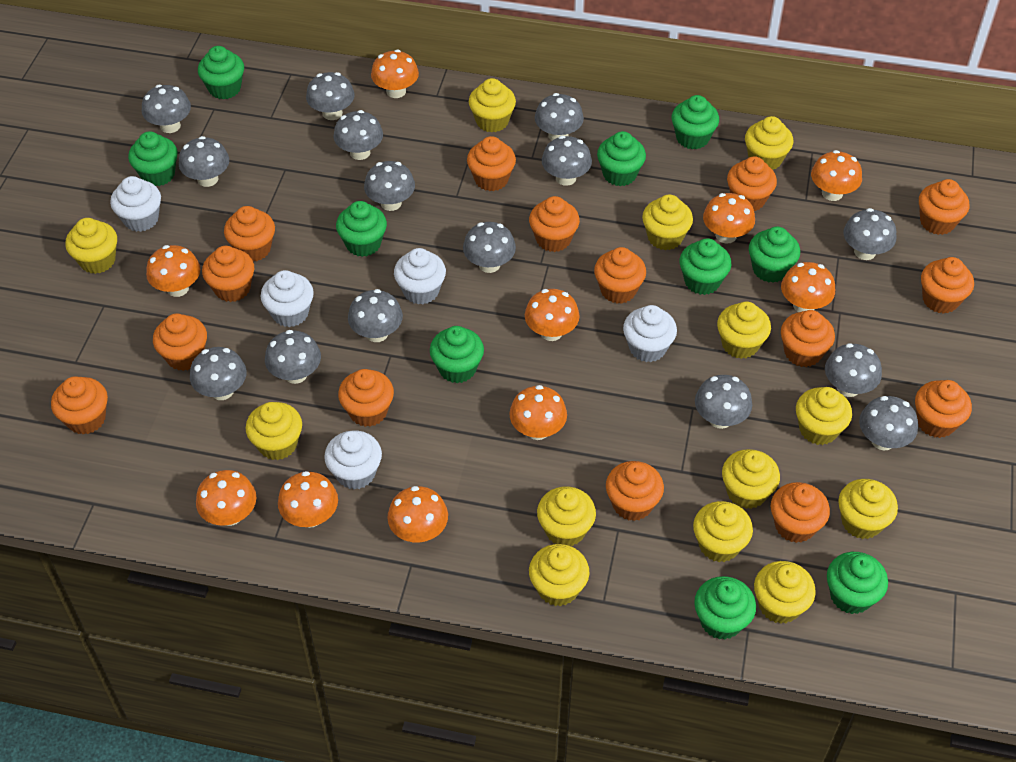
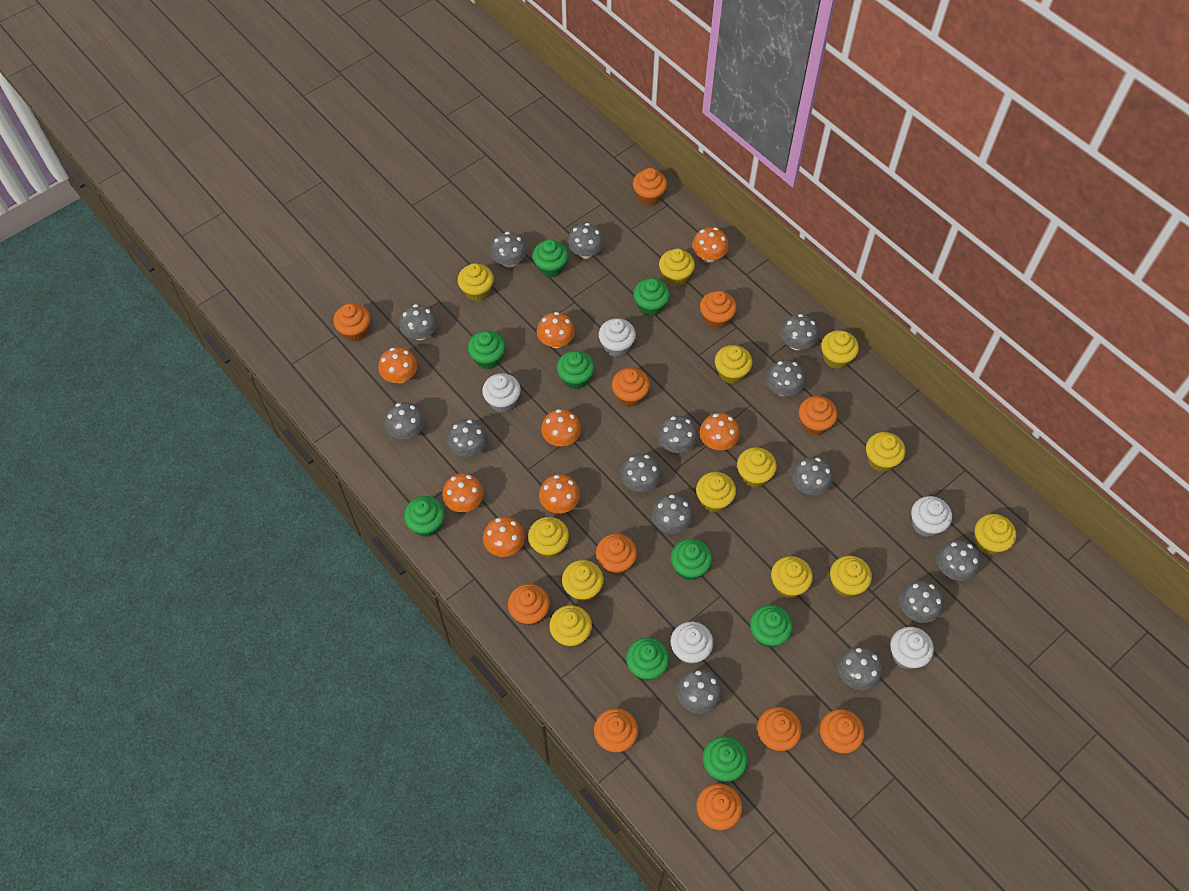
green cupcake: [128,131,178,186] [198,46,244,99] [336,201,387,257] [430,326,484,383] [597,131,646,186] [671,95,719,149] [679,238,731,295] [694,576,756,640] [749,226,800,283] [827,552,888,614] = 10 -> [404,496,445,537] [468,331,505,369] [532,239,568,278] [557,350,594,389] [626,638,669,680] [633,278,670,316] [671,539,712,580] [703,736,748,781] [750,605,793,647] = 9
orange cupcake: [51,376,108,435] [153,313,207,371] [202,246,254,302] [224,206,275,261] [338,369,394,427] [467,136,516,191] [529,196,580,252] [594,247,646,304] [606,461,664,521] [727,156,777,211] [771,482,830,543] [781,310,835,367] [915,380,972,438] [919,179,970,235] [921,257,974,314] = 15 -> [333,303,371,342] [508,584,550,626] [594,708,638,752] [596,534,637,575] [612,368,650,407] [633,168,667,206] [697,783,743,830] [700,291,737,329] [757,707,802,751] [799,396,838,436] [820,709,865,753] = 11
orange mushroom: [146,245,200,297] [196,470,257,526] [278,471,338,528] [371,50,419,98] [387,486,448,543] [509,385,567,440] [525,289,579,341] [703,193,755,244] [781,262,835,312] [811,150,862,201] = 10 -> [378,347,417,383] [442,473,484,512] [483,517,525,557] [537,312,575,348] [539,474,580,513] [541,409,581,446] [692,227,729,263] [700,413,740,450] = 8

